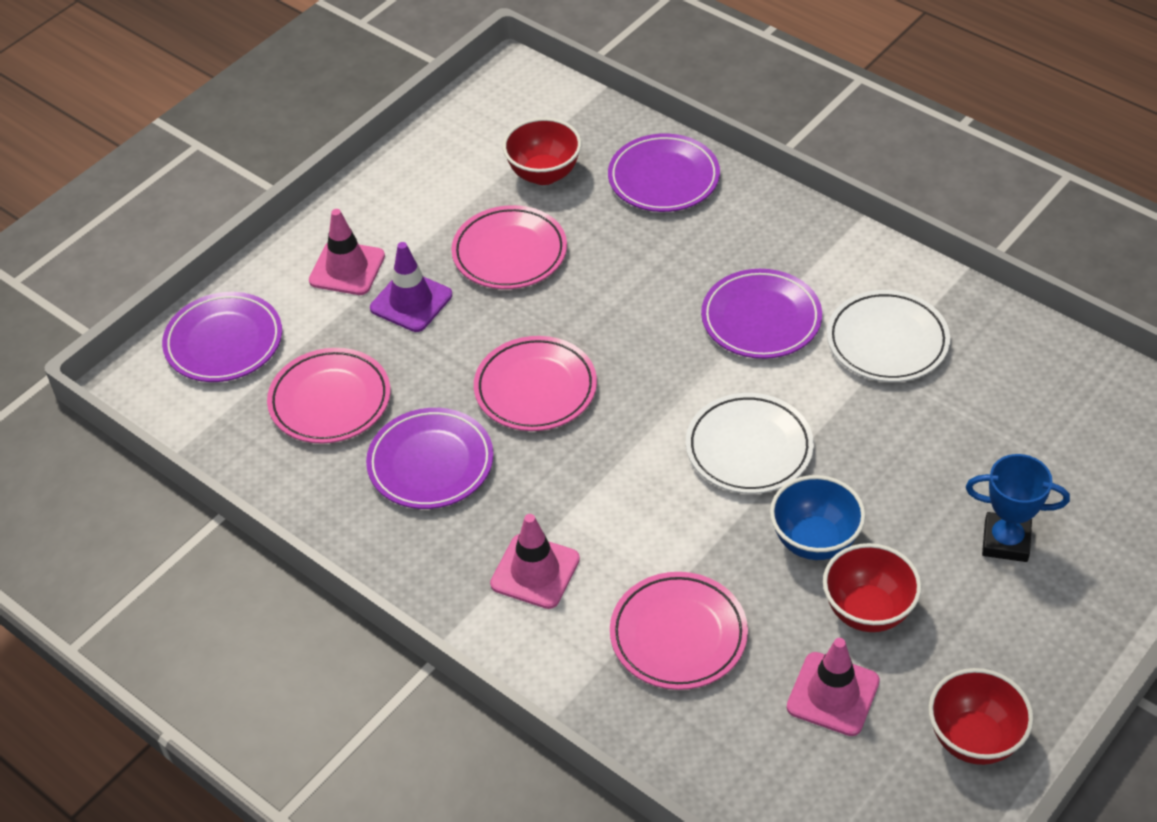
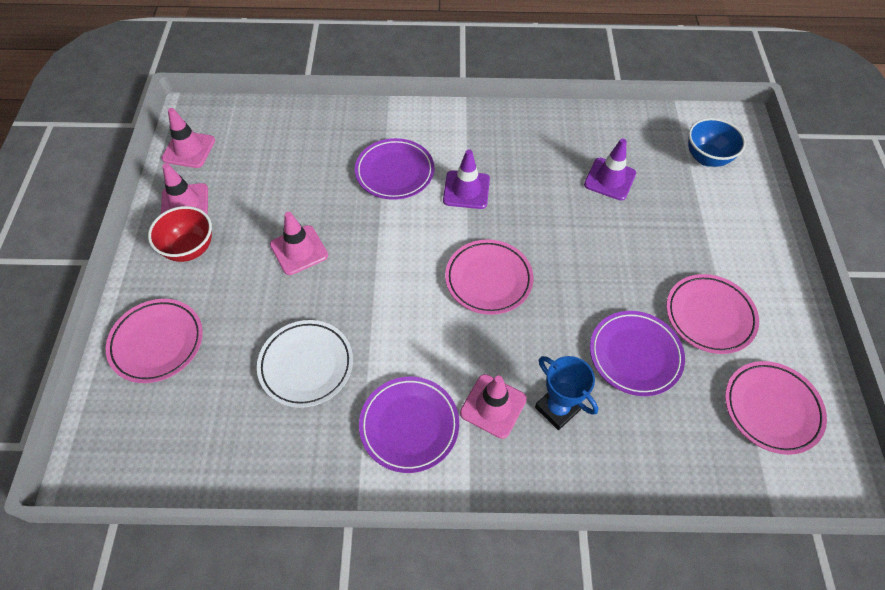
pink traffic cone: [309,209,385,295] [490,514,580,609] [787,638,880,736] = 3 -> [161,163,208,215] [162,108,215,168] [270,212,328,275] [460,374,527,439] = 4
purple plate: [162,292,282,382] [366,408,494,509] [608,133,720,212] [701,269,822,359] = 4 -> [355,138,434,200] [359,377,459,473] [590,311,685,396] = 3
purple traffic cone: [370,242,452,332] = 1 -> [443,149,490,209] [584,138,636,200] = 2
red bowl: [503,118,581,185] [823,543,922,632] [929,668,1034,765] = 3 -> [148,206,212,262] = 1
white plate: [686,393,814,494] [827,290,950,382] = 2 -> [257,320,353,408] = 1

